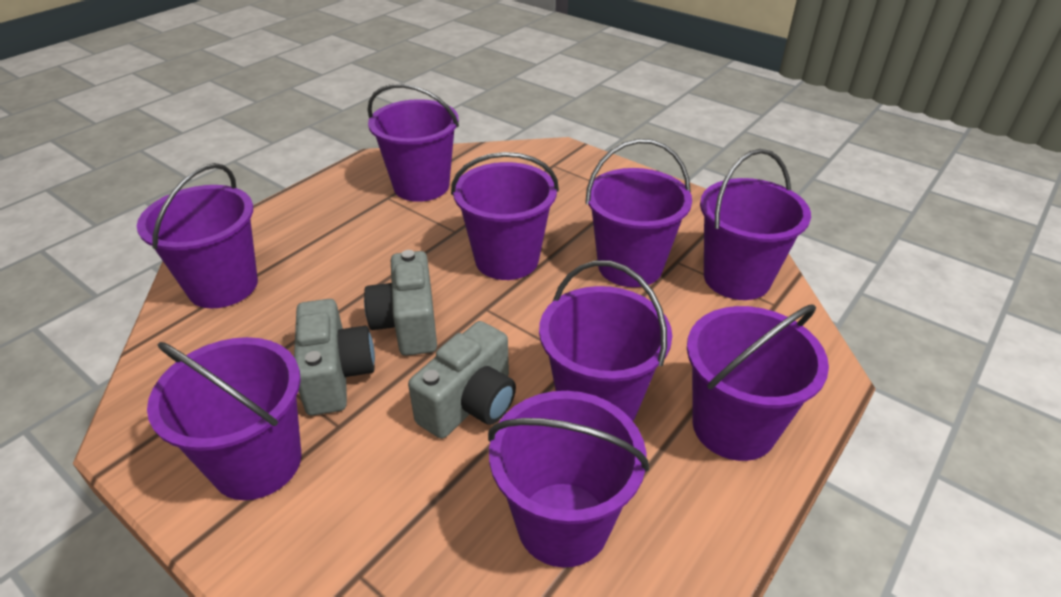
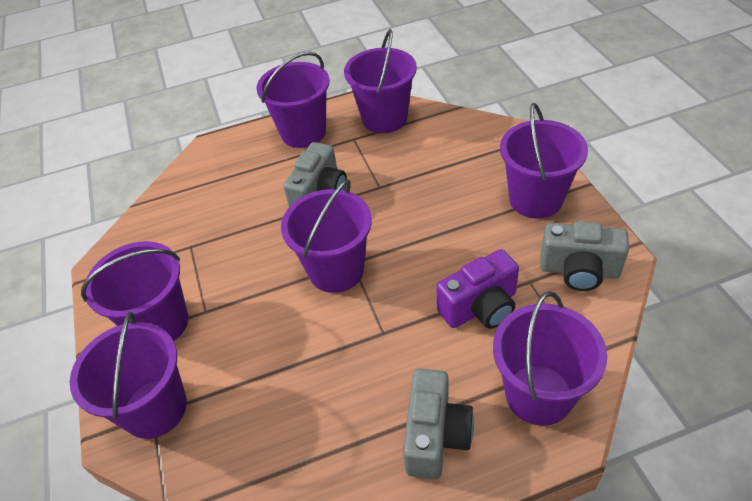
purple bucket: [137,163,258,308] [147,337,302,500] [367,83,459,202] [451,152,559,280] [488,391,649,568] [539,260,672,421] [585,139,692,287] [687,304,829,461] [700,149,811,300] = 9 -> [70,312,187,439] [81,241,188,341] [256,52,330,148] [281,179,372,293] [344,29,417,133] [493,291,607,426] [500,103,588,219] = 7
purple camera: none = 0 -> [436,249,519,329] = 1

